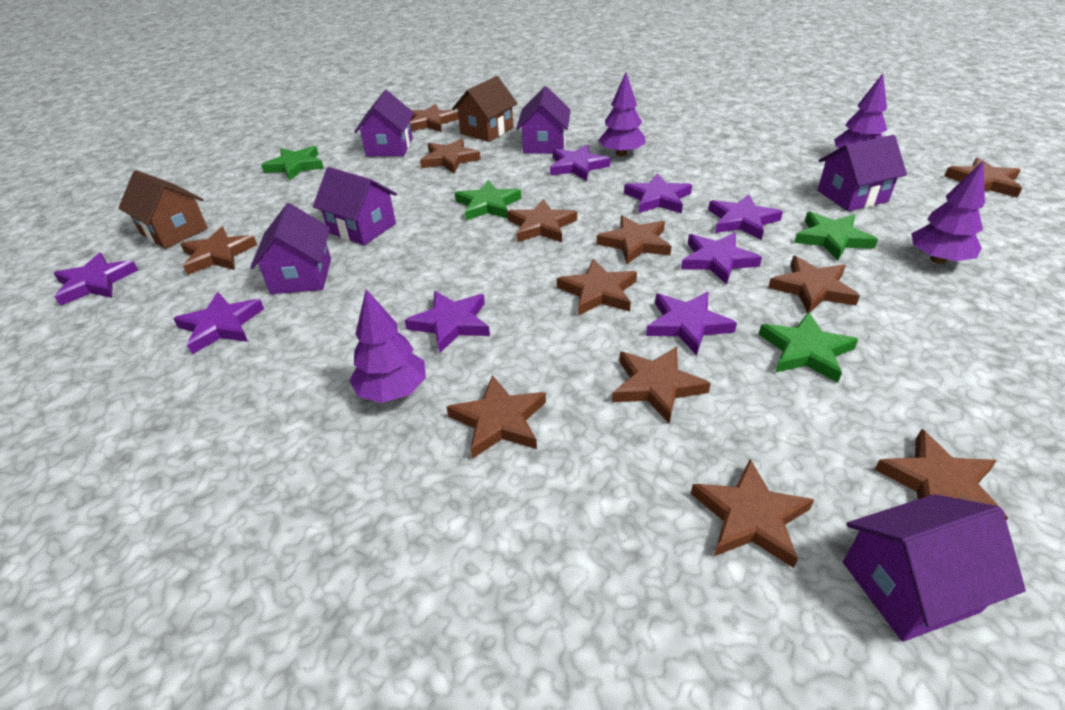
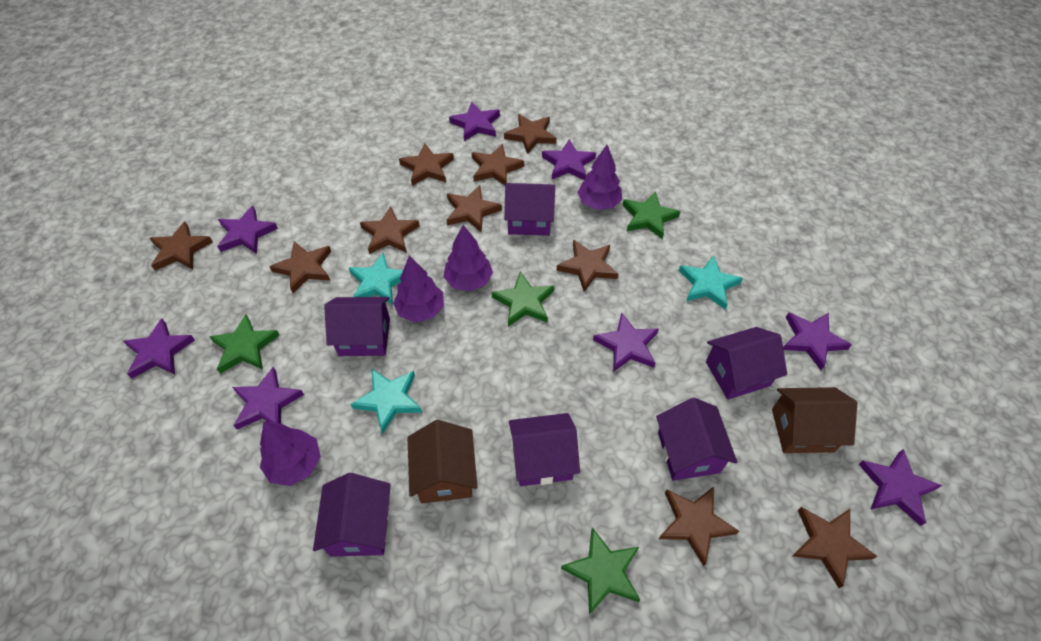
brown star: [181,226,257,275] [410,104,459,132] [420,138,481,173] [447,375,546,459] [507,199,577,242] [557,259,637,316] [596,215,671,264] [612,347,711,424] [691,459,814,568] [768,256,860,313] [875,429,1008,520] [944,157,1022,198] = 12 -> [150,222,213,271] [269,241,331,293] [360,206,420,254] [399,144,454,186] [446,185,502,232] [472,144,524,186] [504,114,556,154] [556,240,618,292] [659,487,739,566] [792,507,877,588] = 10
turquoise star: none = 0 -> [349,253,403,305] [350,369,422,434] [679,255,743,309] = 3

